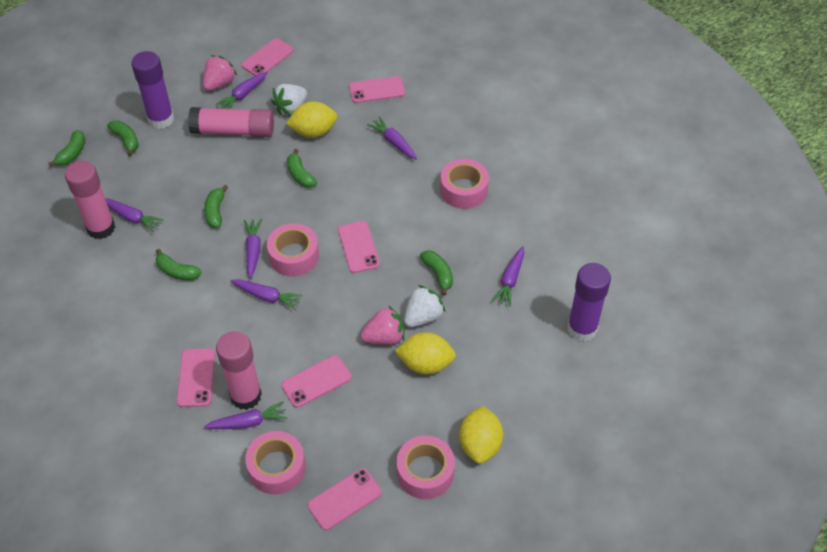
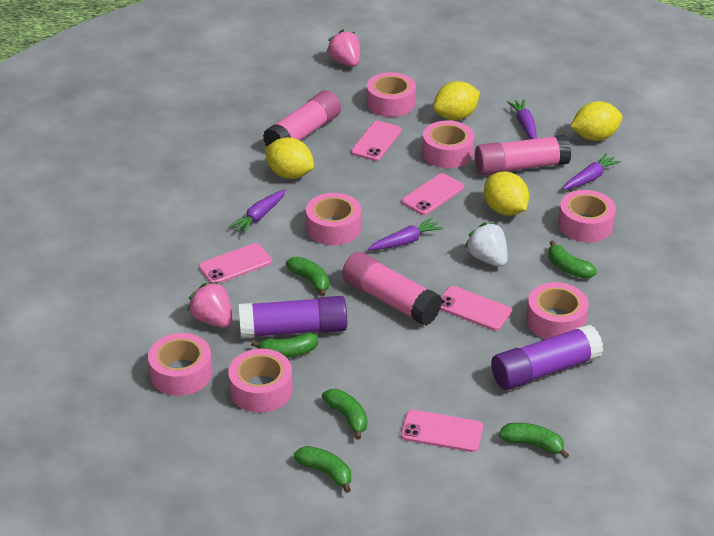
pink phone: [177,348,215,407] [241,38,294,76] [281,355,351,408] [307,468,382,530] [338,221,380,273] [349,76,405,103] = 6 -> [199,243,272,284] [351,121,402,161] [401,410,483,452] [402,173,464,215] [440,286,512,331] = 5
pink tape: [245,431,306,495] [267,223,319,276] [397,436,455,499] [440,159,489,209] = 4 -> [148,333,213,396] [228,349,293,413] [306,193,361,245] [367,72,416,117] [422,121,474,168] [526,282,589,339] [558,190,616,242] = 7
purple carrot: [105,198,164,232] [204,401,287,429] [215,72,268,109] [230,279,303,310] [244,219,262,279] [367,117,417,160] [492,246,524,306] = 7 -> [228,190,286,234] [368,218,443,250] [507,99,537,139] [563,153,621,190] = 4
white strawberry: [271,84,307,116] [404,285,446,327] = 2 -> [465,222,508,267] = 1
yellow lemon: [286,101,338,138] [395,332,456,374] [459,406,503,464] = 3 -> [264,137,314,179] [433,81,480,120] [484,172,529,216] [570,101,622,141] = 4

